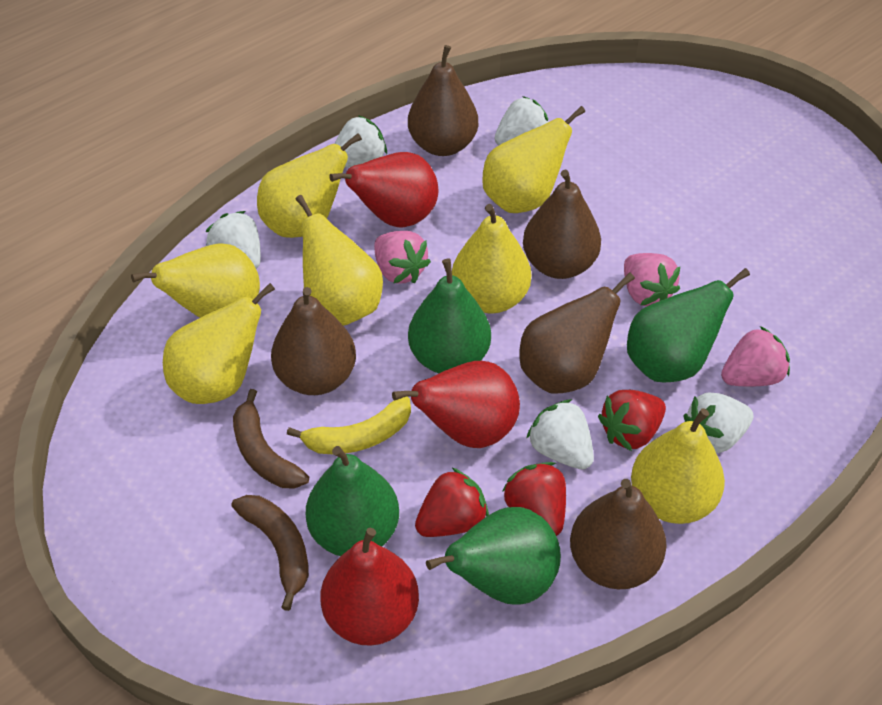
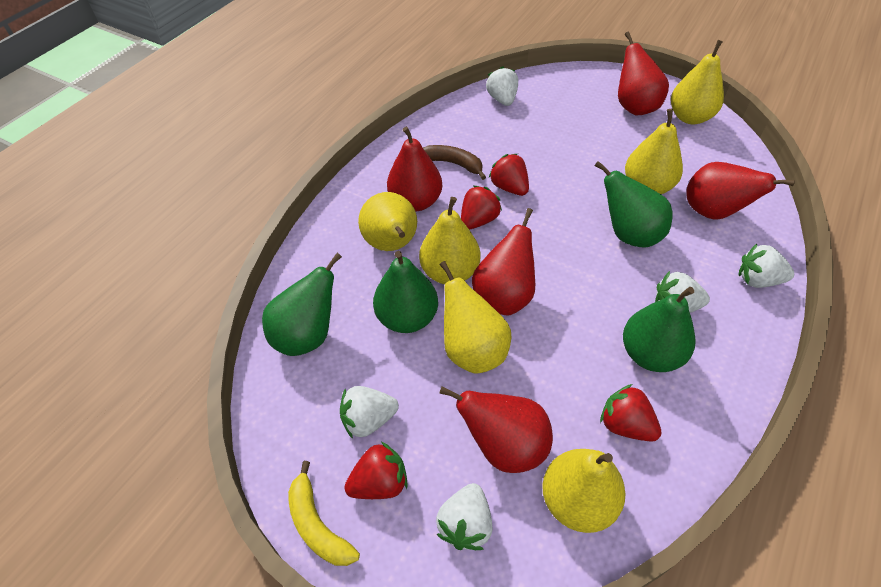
brown banana: [232,495,309,611] [233,389,309,488] = 2 -> [423,145,486,180] = 1
brown pear: [271,287,356,395] [408,45,478,156] [519,272,635,394] [523,170,601,279] [570,479,667,589] = 5 -> none = 0
pink strawberry: [374,231,431,284] [624,253,680,306] [721,326,790,387] = 3 -> none = 0
red pear: [320,528,419,646] [329,152,438,228] [392,361,520,448] = 3 -> [387,127,442,211] [439,386,553,473] [472,208,535,315] [618,32,669,115] [686,162,795,220] = 5
red strawberry: [415,468,489,537] [502,462,566,536] [598,390,666,451] = 3 -> [344,442,408,499] [461,185,502,230] [489,154,529,196] [600,384,662,442] = 4
yellow pear: [131,243,260,318] [163,283,275,404] [257,133,362,238] [295,195,383,326] [452,204,531,314] [482,106,585,213] [631,408,725,524] = 7 -> [358,192,417,251] [419,197,481,284] [440,261,512,374] [542,449,625,533] [625,109,683,194] [671,40,724,124] = 6

